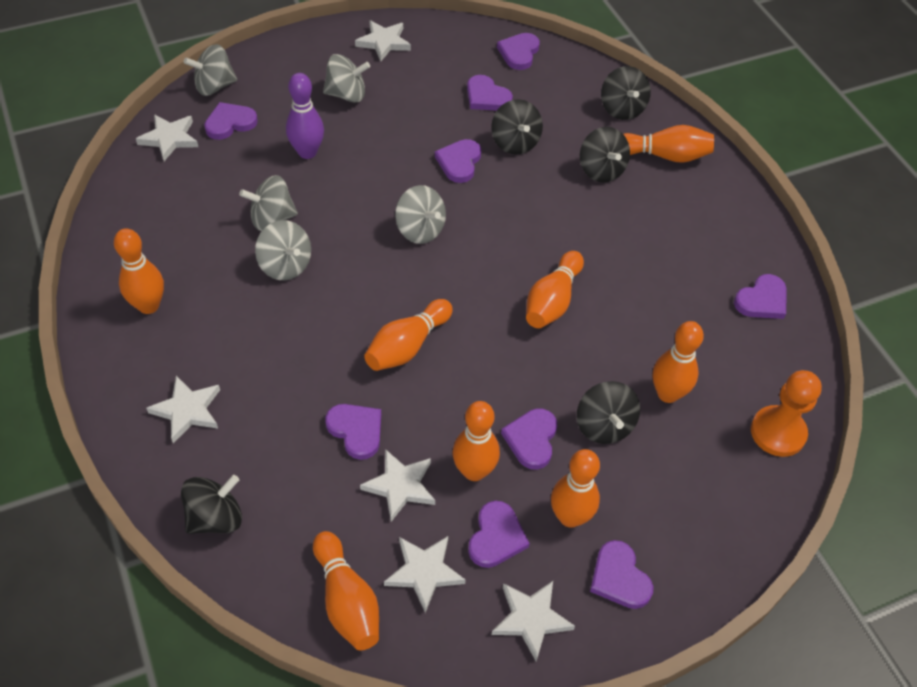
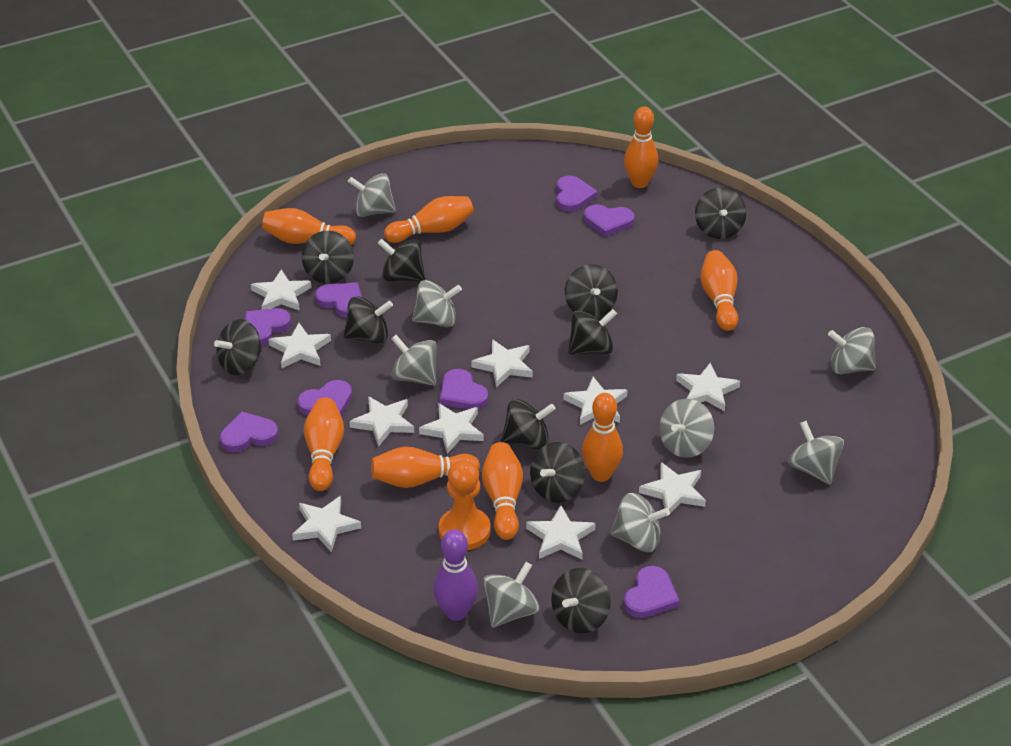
black spinning top: [181,475,242,534] [491,99,543,155] [577,381,640,444] [580,127,630,183] [601,66,651,120] = 5 -> [214,319,262,375] [302,231,354,284] [344,296,393,344] [378,239,425,281] [501,399,556,449] [530,442,585,503] [551,568,611,634] [565,264,618,318] [568,309,617,355] [695,187,746,239] = 10
grey spinning top: [184,44,237,96] [239,175,298,231] [255,220,311,280] [323,54,370,103] [395,185,446,244] = 5 -> [348,173,396,217] [391,335,437,386] [412,280,462,327] [483,562,540,628] [610,493,670,552] [659,399,714,458] [788,421,844,485] [828,327,876,374] = 8
purple heart: [204,102,258,140] [325,404,381,460] [435,139,481,183] [467,75,513,111] [468,501,530,568] [497,33,540,70] [501,408,557,470] [590,540,654,609] [734,274,787,319] = 9 -> [220,411,279,452] [245,308,291,346] [297,380,352,416] [315,282,362,318] [439,369,488,409] [556,176,598,212] [584,205,635,237] [623,566,680,618] = 8
white star: [136,114,198,161] [146,376,220,443] [355,20,411,61] [360,449,435,522] [384,536,465,613] [492,581,575,661] = 6 -> [251,269,312,311] [268,323,331,368] [292,496,361,553] [349,396,414,447] [419,403,484,454] [471,339,533,387] [526,505,596,559] [564,377,627,425] [639,462,706,517] [676,363,740,411] = 10

